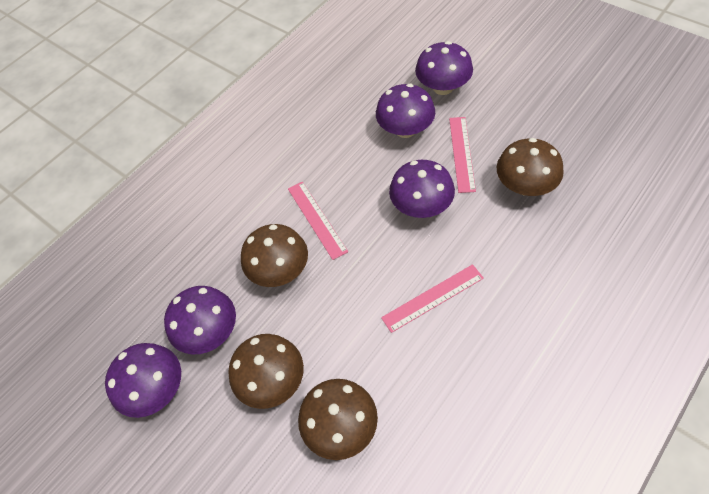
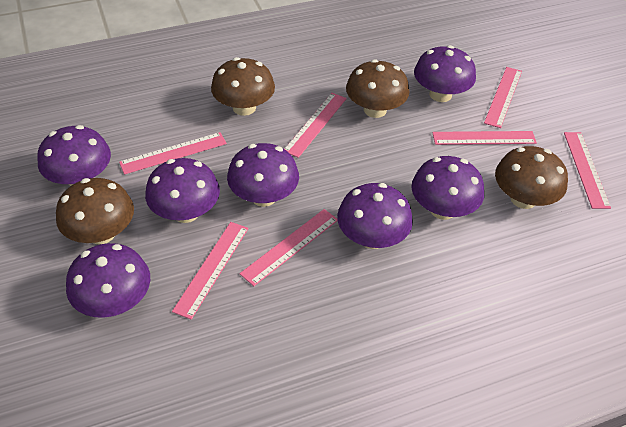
pink ruler: [288,182,348,260] [381,264,484,333] [449,117,476,193] = 3 -> [119,132,227,175] [172,222,249,320] [240,209,338,286] [285,93,347,158] [432,131,537,145] [484,67,522,128] [564,132,611,209] = 7
purple mushroom: [105,343,181,418] [164,286,236,355] [376,83,435,138] [389,160,455,218] [415,41,473,95] = 5 -> [37,125,111,186] [66,243,150,318] [145,158,220,223] [227,143,299,207] [337,183,413,249] [411,156,484,220] [414,45,476,102] = 7

